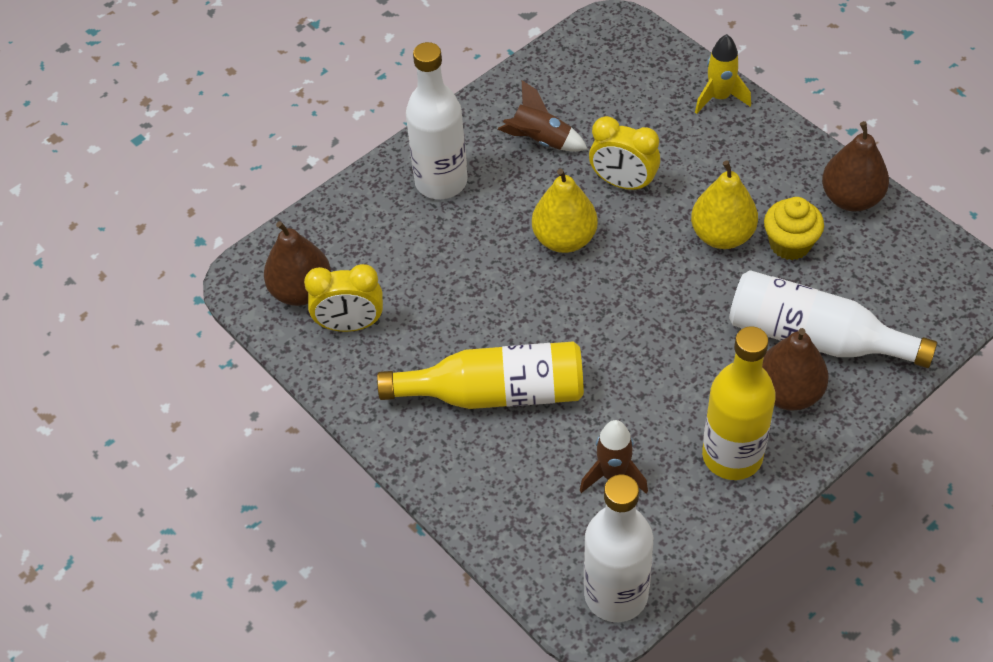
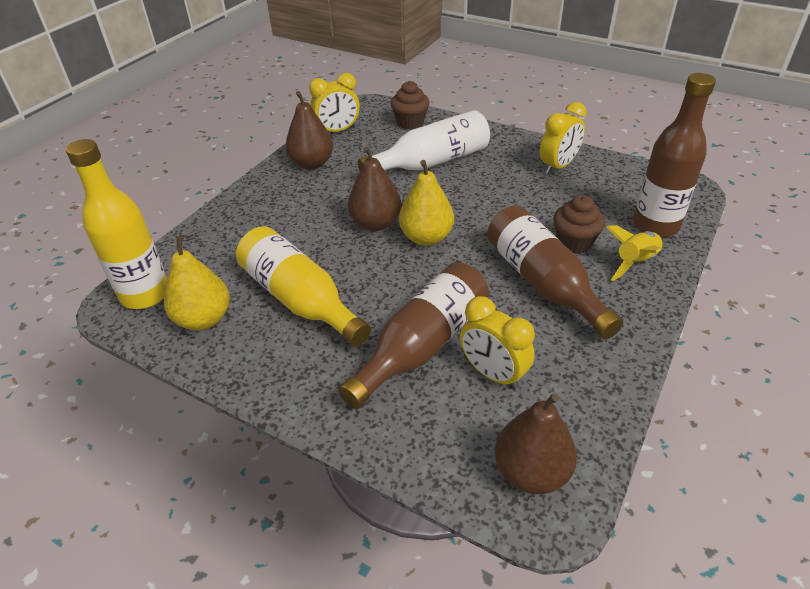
brown bottle: none = 0 -> [339,262,489,409] [487,205,623,339] [633,73,716,238] = 3
brown cupcake: none = 0 -> [391,81,429,130] [553,195,605,254] = 2
brown rocket: [497,80,587,152] [580,420,648,494] = 2 -> none = 0
white bottle: [406,42,468,199] [584,475,653,622] [729,270,937,368] = 3 -> [358,110,490,171] = 1
yellow clock: [304,264,383,332] [589,116,660,192] = 2 -> [309,73,360,132] [460,296,535,389] [540,102,587,174] = 3
yellow cupcake: [764,197,824,260] = 1 -> none = 0

